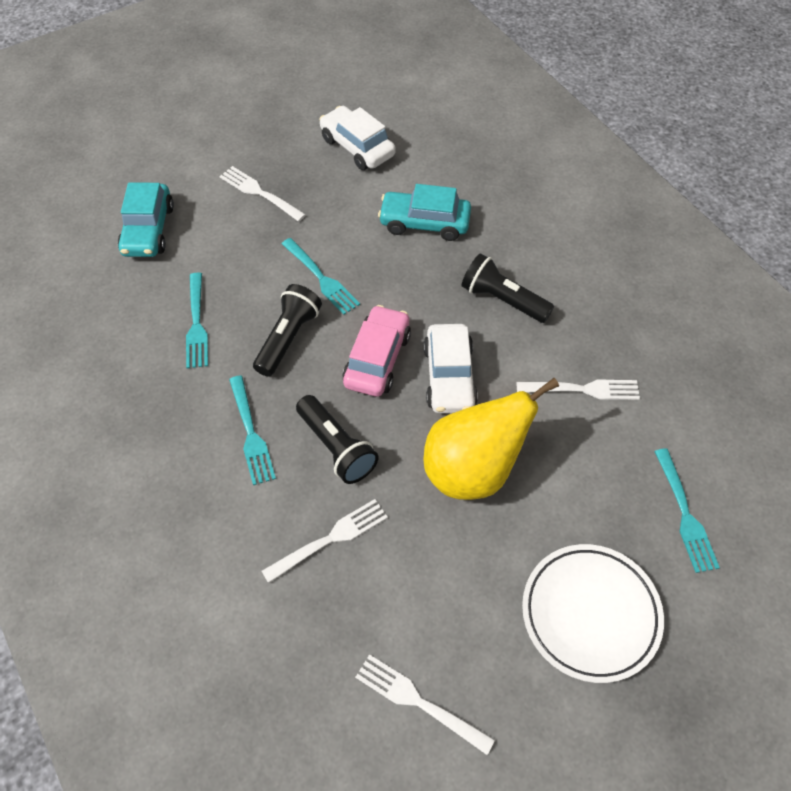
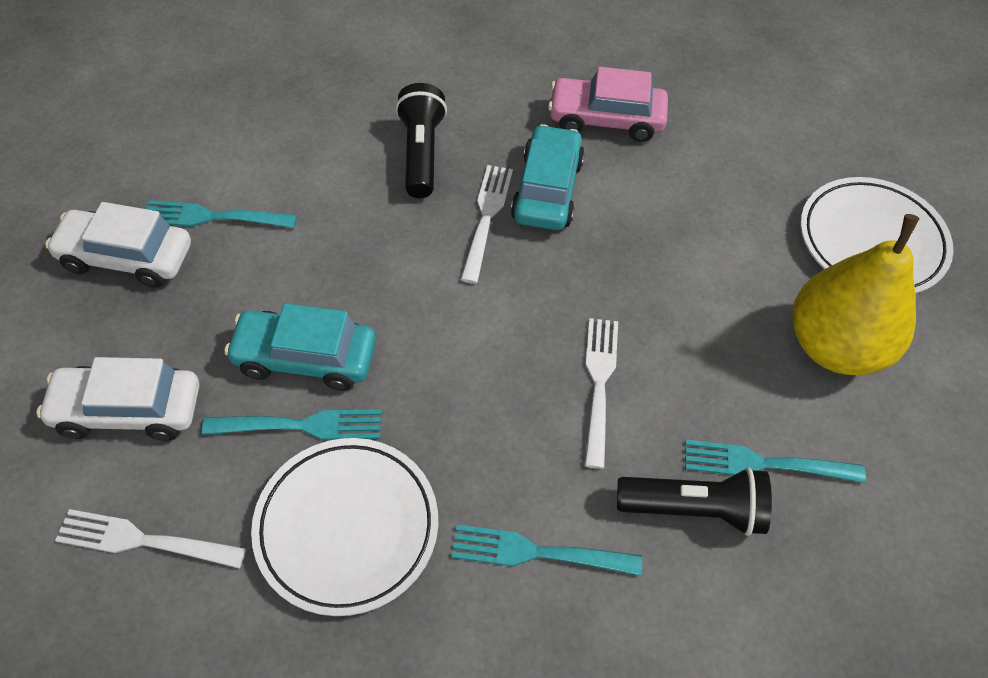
black flashlight: [253,284,322,377] [296,395,378,484] [462,254,554,323] = 3 -> [395,83,447,198] [617,467,772,536] = 2
white fork: [220,166,306,222] [261,499,388,583] [355,654,495,755] [516,380,640,400] = 4 -> [55,509,246,569] [460,165,513,284] [585,318,618,469] = 3
white plate: [522,544,664,683] = 1 -> [251,438,438,616] [800,177,953,294] = 2

